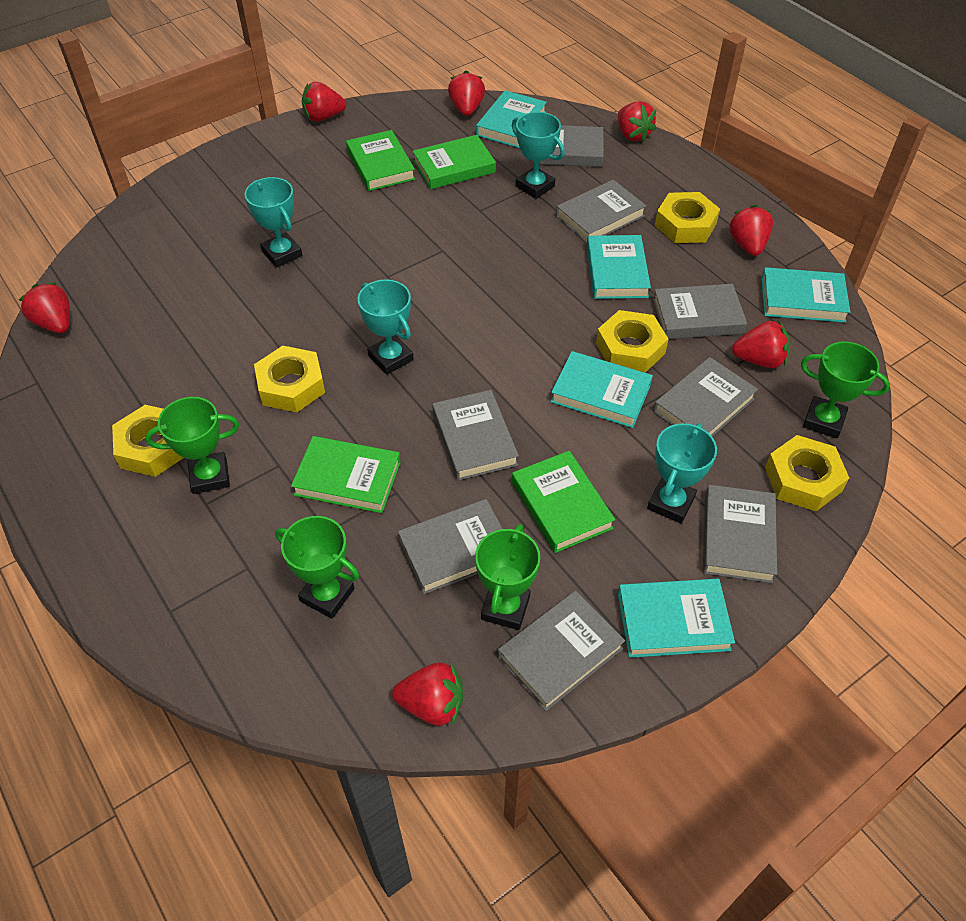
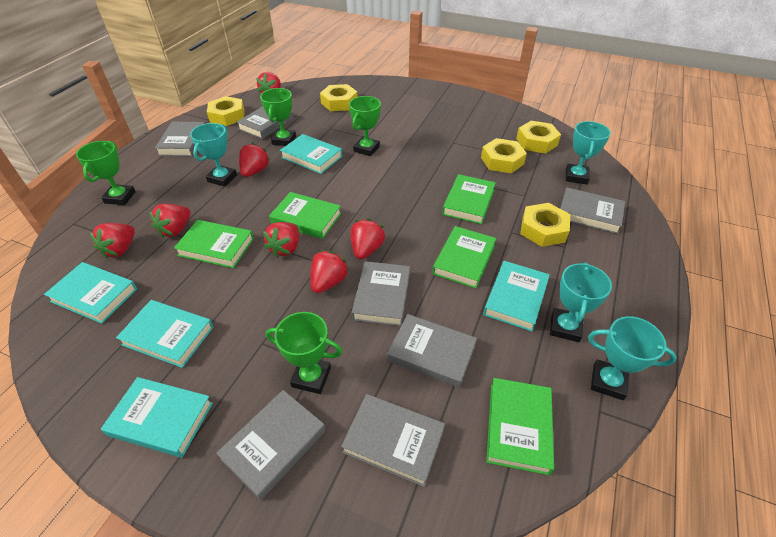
green book: [291,436,401,513] [346,130,415,191] [413,135,496,189] [512,451,615,553] = 4 -> [174,220,254,268] [269,192,341,239] [432,226,496,288] [442,174,496,224] [486,378,554,475] = 5
grey book: [398,499,503,594] [432,390,519,481] [498,591,625,711] [533,125,604,167] [556,179,646,243] [653,284,747,339] [653,357,758,437] [703,485,777,583] = 8 -> [155,122,205,156] [216,390,326,500] [237,106,294,139] [341,394,445,487] [351,261,410,326] [387,314,477,388] [560,187,625,234] = 7

